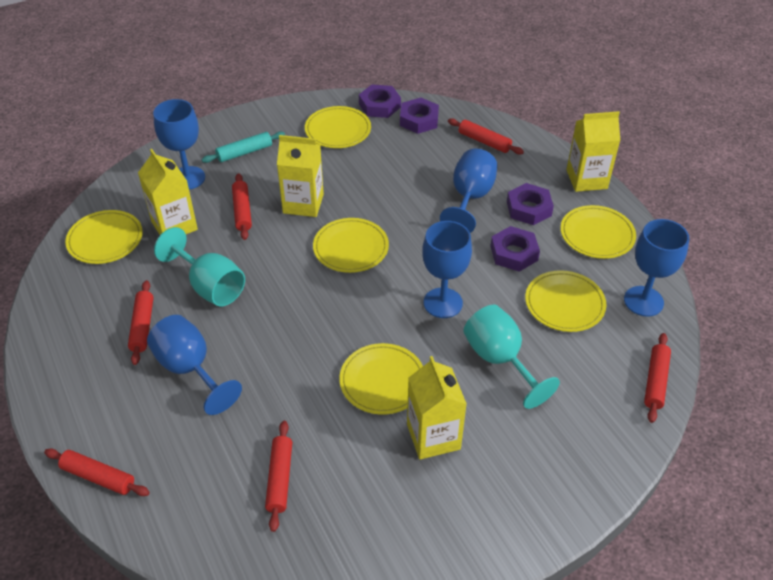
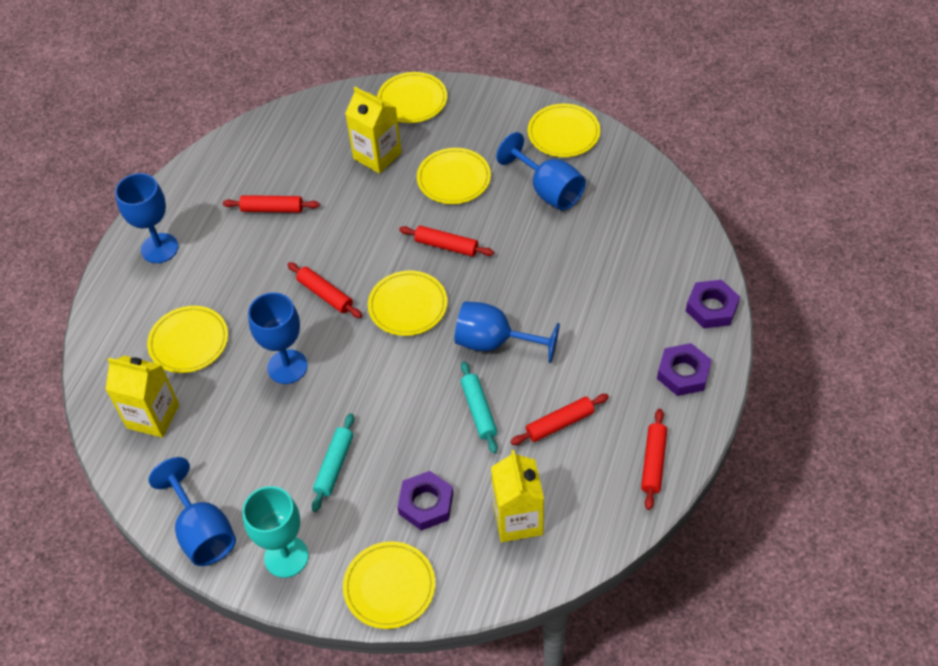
purple nut: [359,85,401,118] [400,98,439,134] [490,226,540,272] [507,183,554,225] = 4 -> [397,471,453,531] [657,343,712,396] [686,280,740,328] = 3
red rolling pin: [44,448,150,496] [128,280,154,365] [232,173,252,240] [265,421,292,532] [448,118,524,155] [644,333,671,423] = 6 -> [223,195,320,213] [287,262,362,318] [399,226,494,257] [511,394,609,445] [641,409,667,510] = 5
turquoise goblet: [154,227,245,306] [463,305,560,409] = 2 -> [242,486,309,578] = 1
turquoise rolling pin: [202,131,285,163] = 1 -> [312,413,354,512] [461,361,498,454] = 2
yellow carton: [138,149,198,235] [277,135,324,217] [407,356,467,459] [566,111,620,192] = 4 -> [105,356,179,438] [345,87,402,174] [491,450,544,542] = 3

